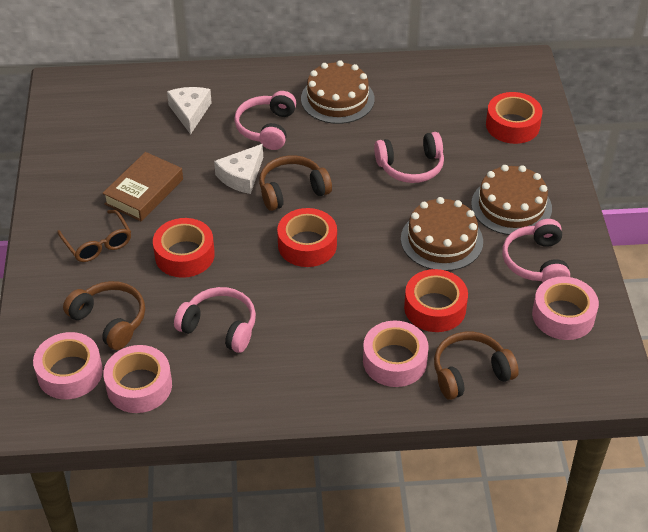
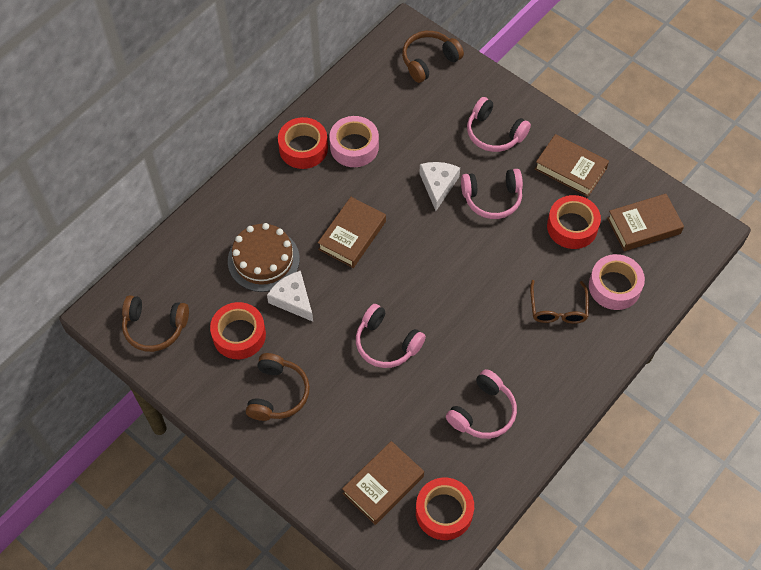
brown book: [102,152,183,221] = 1 -> [318,197,386,268] [342,441,424,525] [535,134,609,197] [607,194,684,251] = 4
brown cake: [301,60,375,124] [401,197,483,271] [471,165,552,235] = 3 -> [228,223,300,292] = 1
pink tape: [33,332,103,399] [103,345,172,413] [363,321,428,387] [532,277,599,340] = 4 -> [329,116,379,167] [589,254,645,310] = 2

